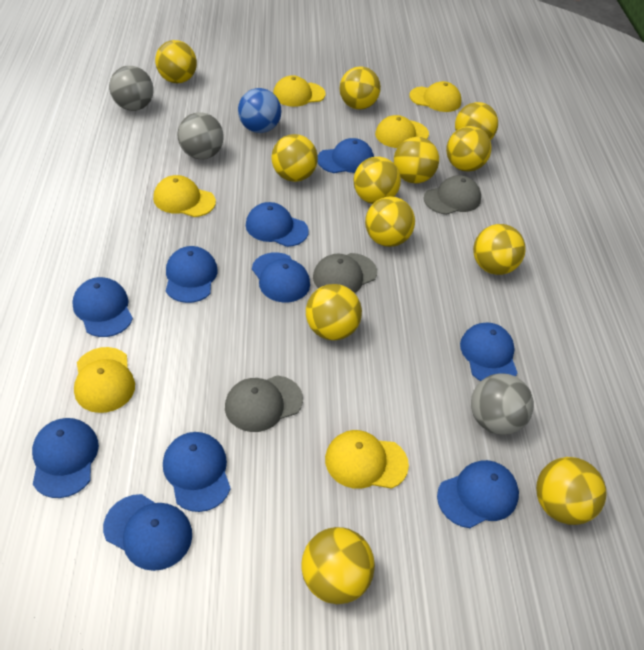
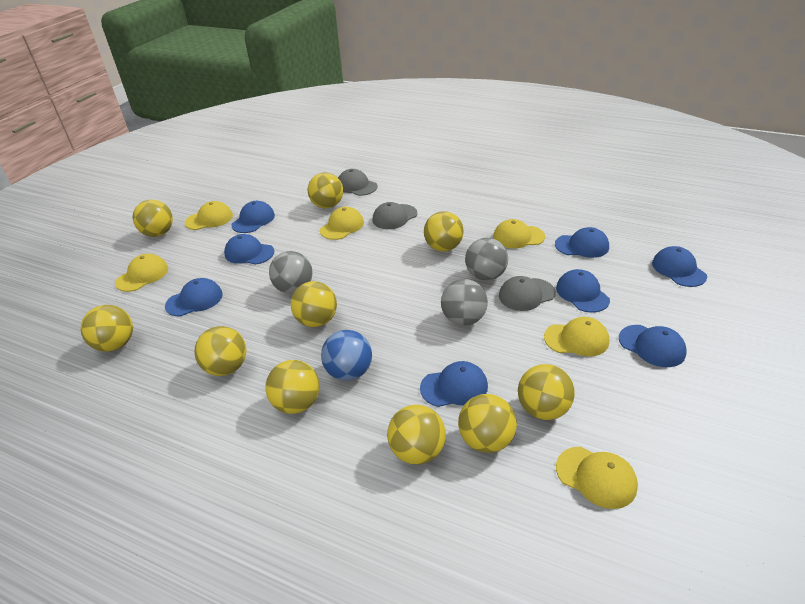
blue cap: [32,418,99,498] [72,277,133,337] [103,494,192,571] [163,432,231,512] [166,246,218,303] [246,202,309,247] [252,252,310,303] [317,138,374,173] [437,460,519,528] [460,323,517,381] = 10 -> [165,278,223,316] [224,234,274,265] [231,201,275,233] [420,361,488,407] [555,227,609,258] [556,269,610,313] [619,325,687,367] [652,246,707,287] = 8
yellow ball: [155,40,197,83] [271,134,318,182] [301,527,375,604] [306,284,362,340] [340,66,381,110] [354,157,401,204] [365,196,415,247] [394,137,439,183] [446,126,491,172] [455,102,498,140] [473,224,526,275] [536,457,607,525] = 12 -> [81,305,133,352] [133,200,173,237] [194,326,246,376] [266,360,320,414] [291,281,337,327] [308,172,343,208] [387,405,446,464] [424,211,464,252] [458,394,517,453] [518,364,575,420] = 10

